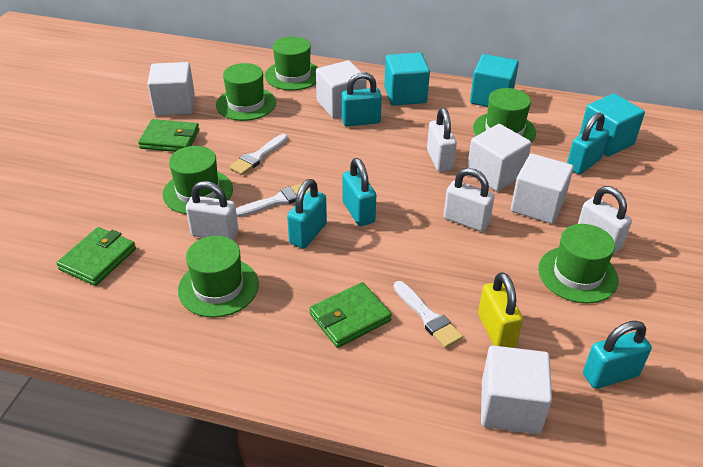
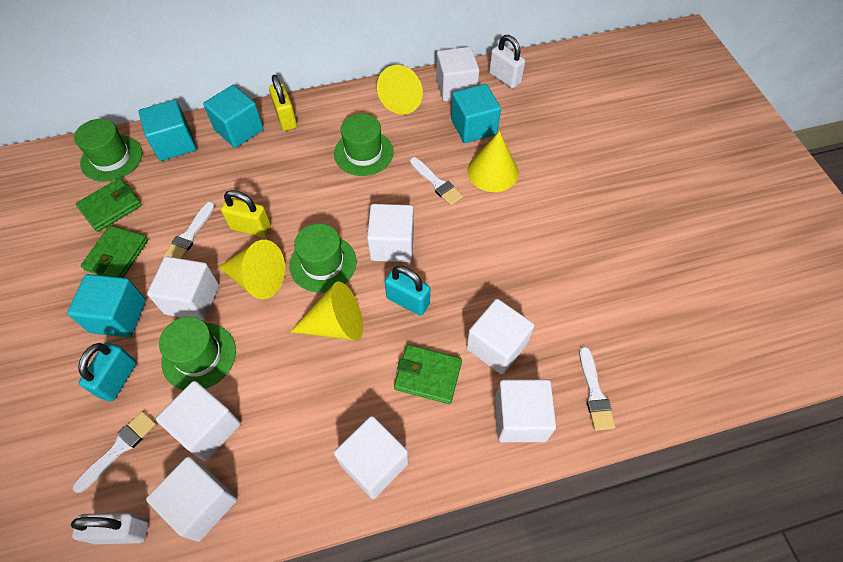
green hat: [162,146,233,214] [178,236,259,318] [216,63,276,121] [265,36,319,90] [473,88,536,142] [538,224,619,304] = 6 -> [74,119,142,182] [159,317,236,390] [289,224,356,293] [334,114,394,176] = 4
turquoise cube: [384,53,430,106] [470,54,519,107] [579,94,645,156] = 3 -> [67,274,146,338] [138,100,196,161] [203,85,264,148] [451,84,501,143] = 4
turquoise padlock: [287,179,327,249] [341,72,382,126] [342,158,376,226] [567,112,609,174] [583,320,652,389] = 5 -> [78,343,136,402] [385,266,430,316] = 2
white brush: [229,134,288,175] [236,184,310,217] [394,281,463,348] = 3 -> [73,411,156,493] [163,201,215,259] [410,157,463,206] [579,346,615,431] = 4
white cube: [147,62,195,116] [316,60,367,118] [467,124,531,192] [481,345,552,434] [511,154,574,224] = 5 -> [146,456,237,542] [147,256,219,321] [156,381,241,461] [334,416,409,499] [367,204,414,262] [436,47,479,102] [466,299,534,374] [495,379,556,442] = 8
white padlock: [186,181,238,241] [427,108,457,172] [444,168,495,232] [578,186,632,254] = 4 -> [71,513,148,544] [489,35,525,89] = 2
yellow cone: none = 0 -> [219,240,285,299] [290,282,363,341] [377,65,423,115] [467,131,519,192] = 4
yellow padlock: [478,272,523,348] = 1 -> [221,190,271,238] [269,75,297,131] = 2

